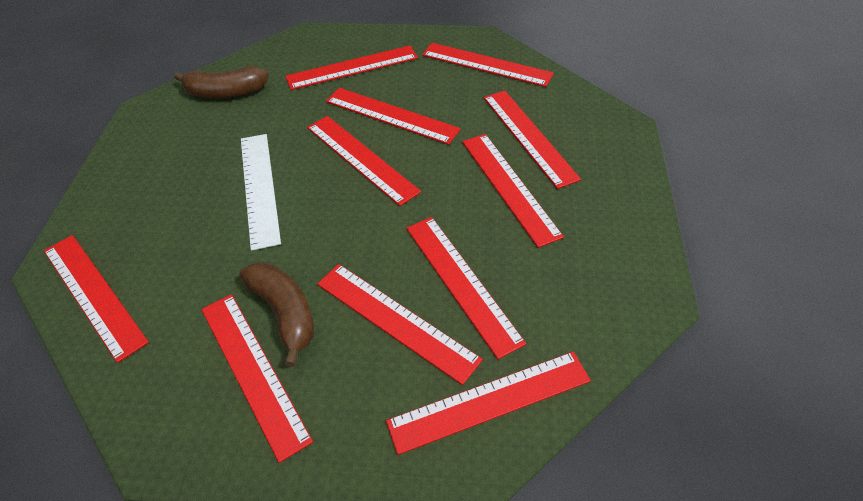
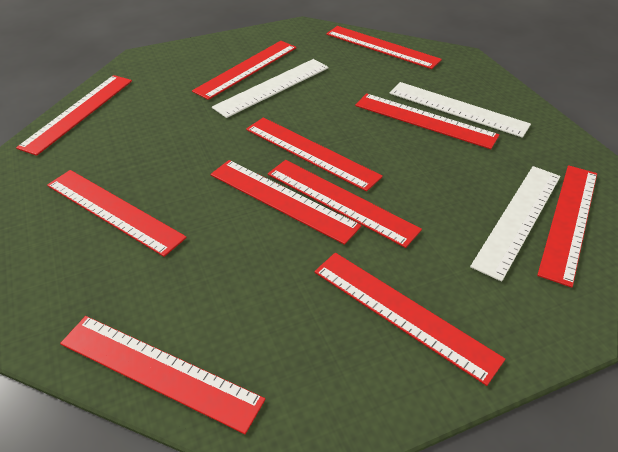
brown banana: [174,66,269,98] [239,262,314,367] = 2 -> none = 0
white ruler: [241,134,281,251] = 1 -> [212,59,329,118] [390,82,531,138] [470,166,560,281] = 3

